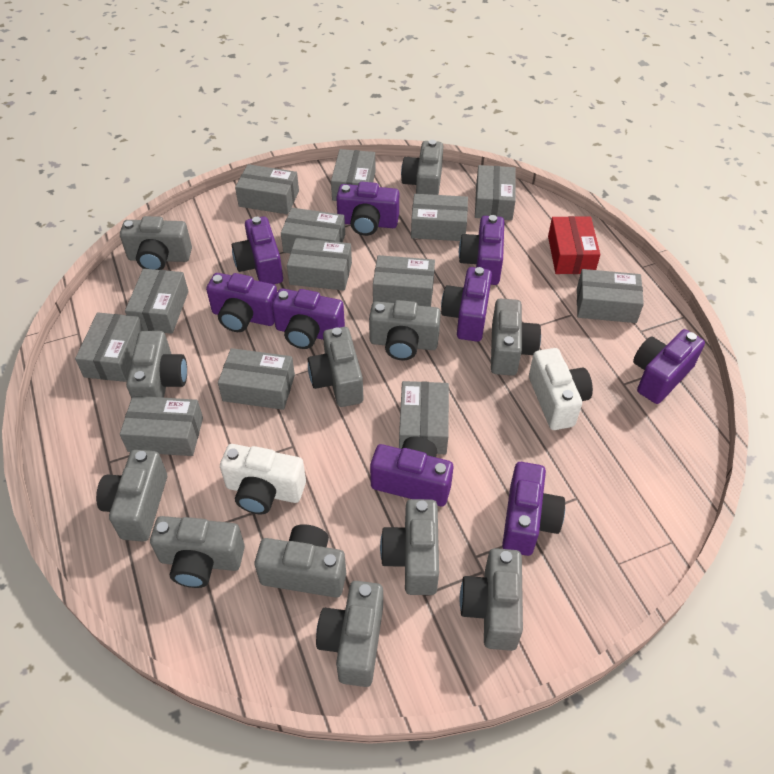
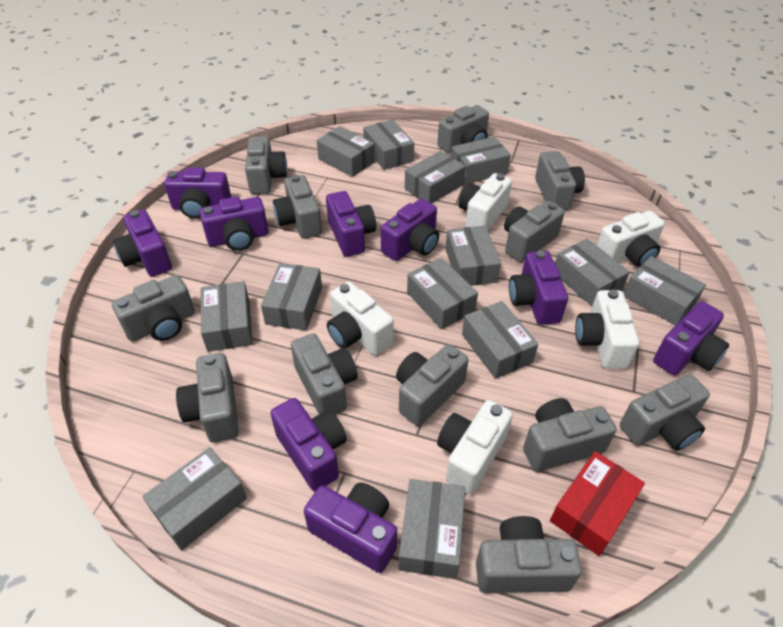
white camera: [220,444,306,514] [529,348,593,430] = 2 -> [327,281,394,355] [437,400,513,495] [459,173,512,230] [575,290,639,369] [597,211,665,267] = 5

